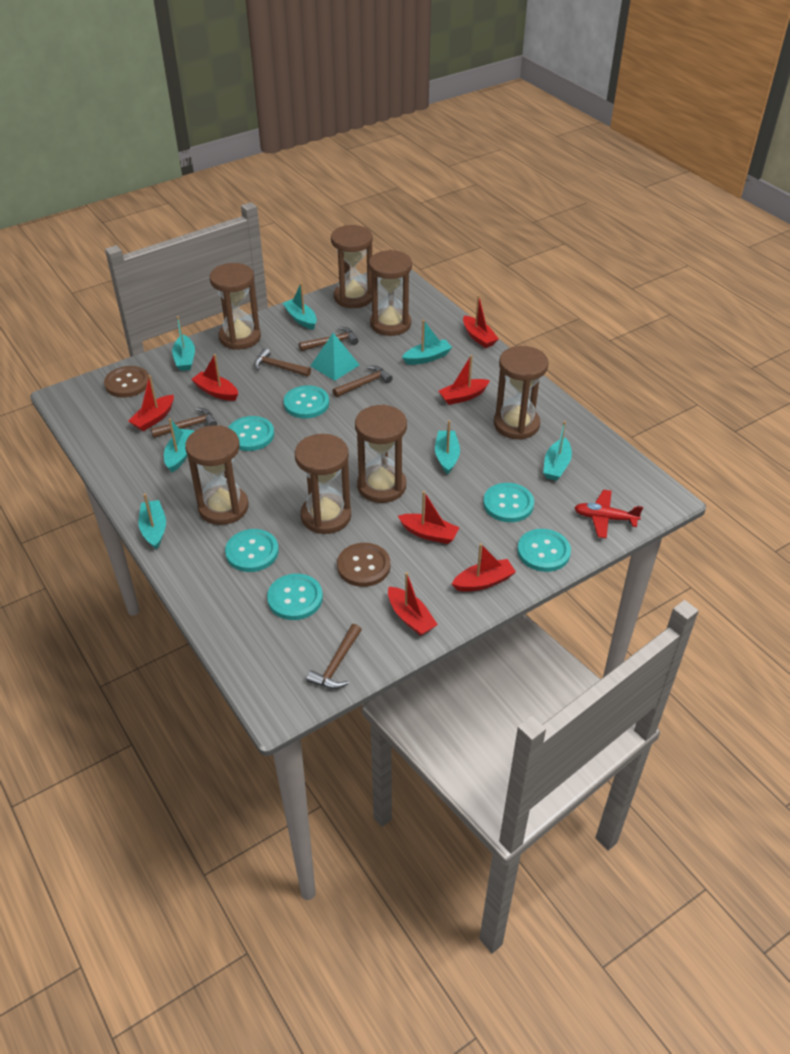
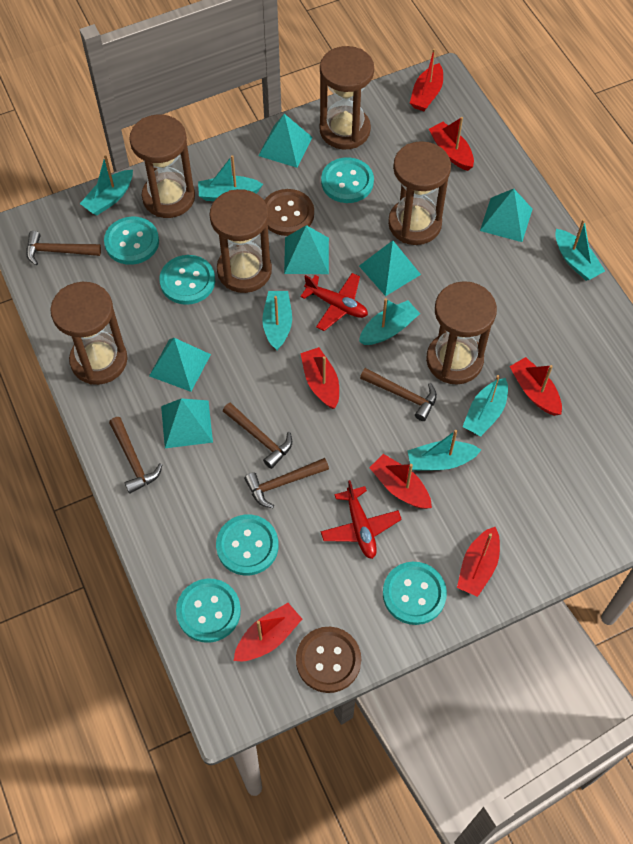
brown hourglass: [185,425,249,525] [210,263,261,350] [295,434,351,534] [331,225,373,308] [355,405,407,503] [369,250,412,336] [494,346,549,440] = 7 -> [50,282,128,385] [129,115,195,218] [209,189,272,293] [319,46,374,149] [388,141,451,245] [426,281,497,385] = 6
red plane: [575,490,643,538] = 1 -> [300,273,368,331] [321,480,402,559] = 2
turquoise pyramid: [310,333,359,381] = 1 -> [149,338,211,392] [161,399,213,448] [258,114,312,168] [284,225,329,274] [359,240,421,296] [480,189,532,242] = 6

